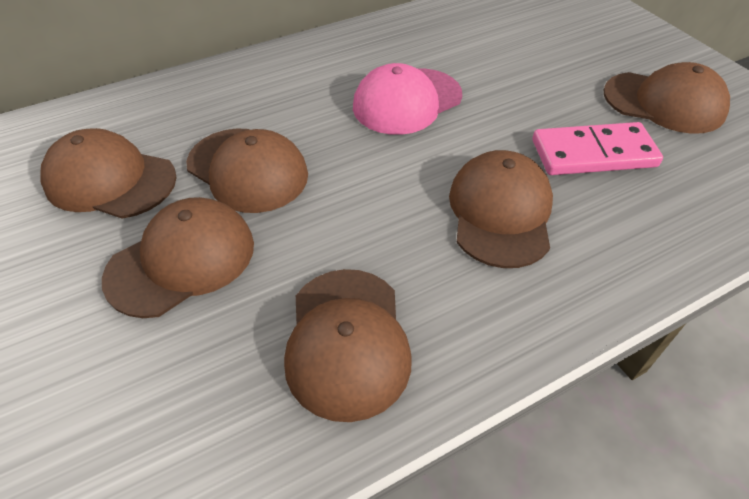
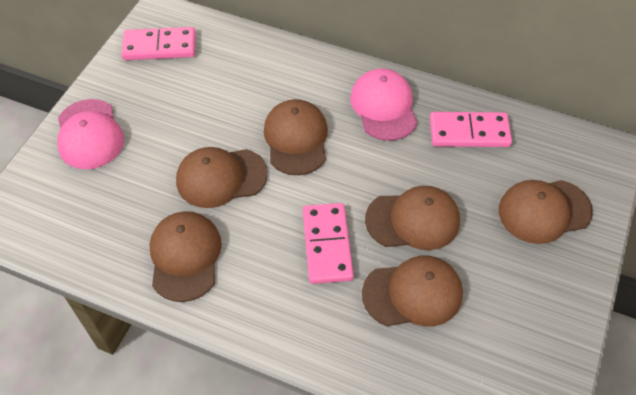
pink cap: [353,63,462,135] = 1 -> [57,99,124,169] [350,68,417,141] = 2
pink domino: [532,122,663,175] = 1 -> [121,27,196,60] [303,203,354,284] [430,112,512,147] = 3

